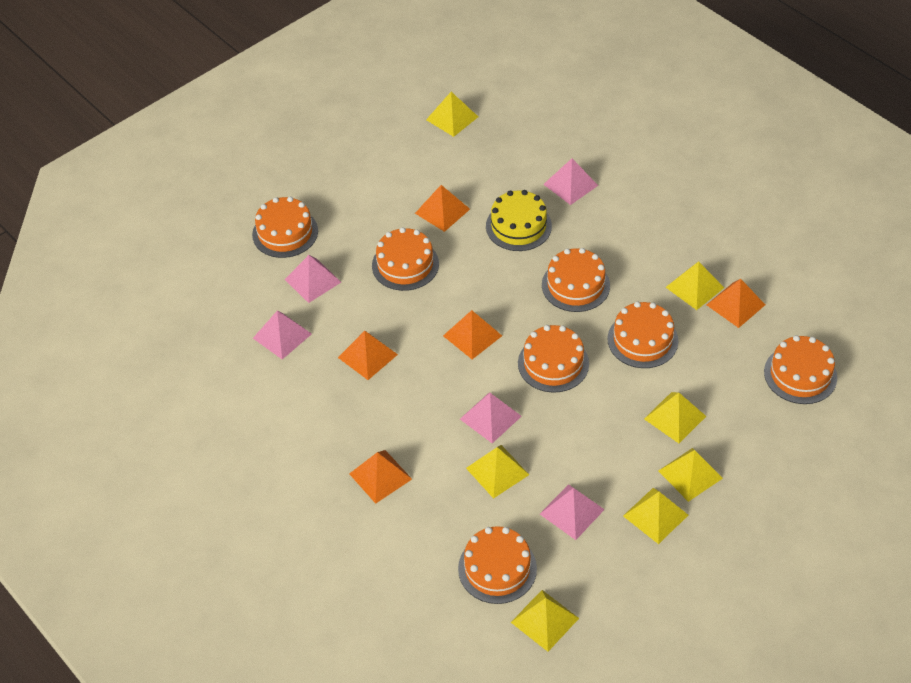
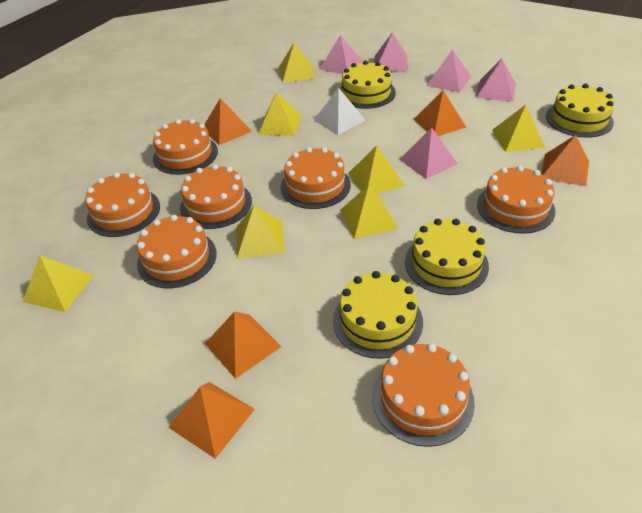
white pyramid: none = 0 -> [314,88,365,135] = 1
yellow cake: [486,190,552,251] = 1 -> [333,271,423,359] [339,61,396,109] [405,219,489,295] [546,84,614,137] = 4

